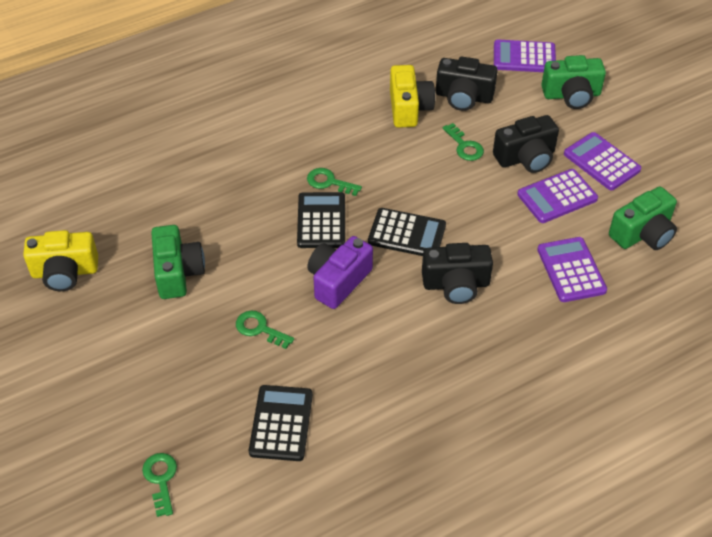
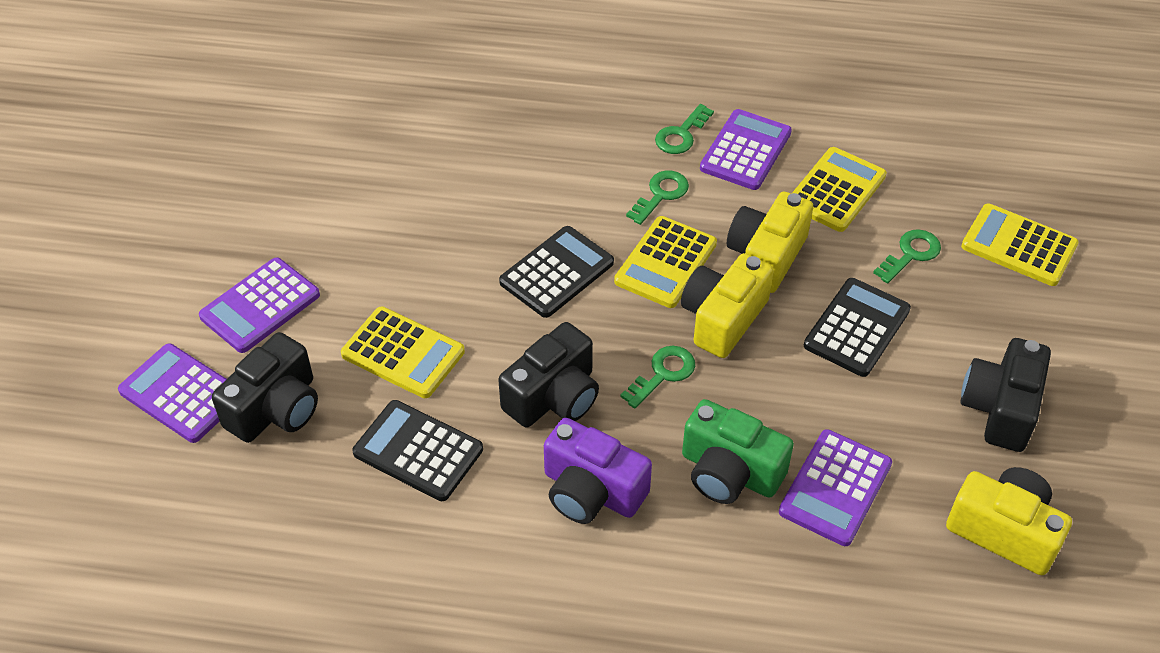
green camera: [151,225,205,299] [541,55,606,109] [609,186,677,250] = 3 -> [682,399,794,504] = 1
yellow calculator: none = 0 -> [341,306,465,398] [614,216,717,308] [792,147,887,232] [961,204,1078,286] = 4
yellow camera: [23,230,98,291] [390,65,435,128] = 2 -> [681,253,774,358] [727,192,813,293] [946,467,1072,575] = 3

